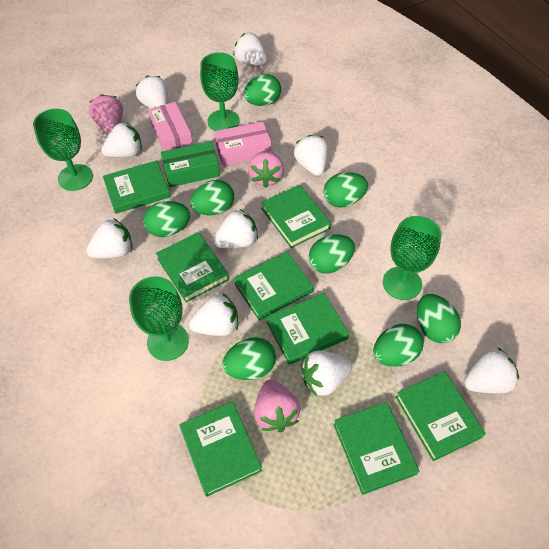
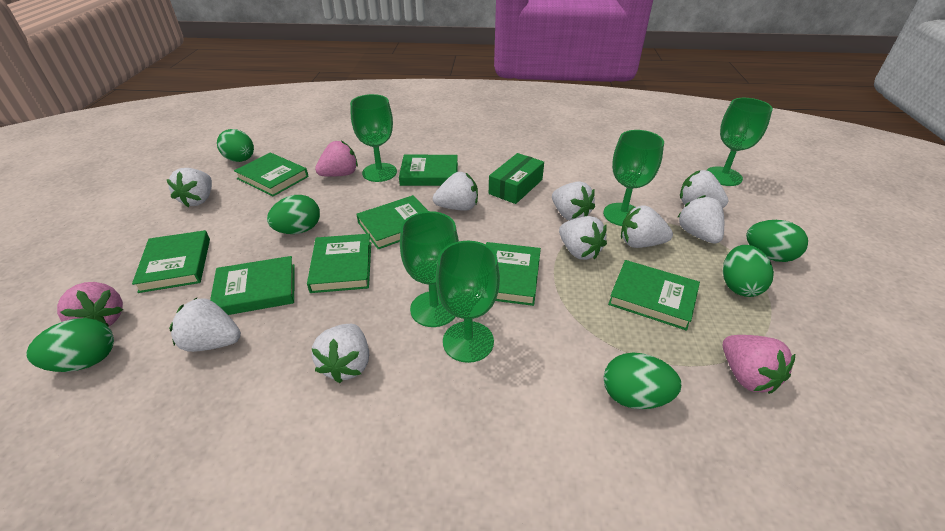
green egg: [143,201,190,237] [190,180,234,216] [222,337,276,380] [244,74,281,106] [309,234,355,274] [323,172,368,208] [373,324,424,367] [417,294,461,343] = 8 -> [26,318,114,372] [217,129,254,162] [267,195,320,234] [604,353,681,409] [723,245,774,297] [746,220,808,262] = 6
green goblet: [33,109,93,191] [129,276,189,361] [200,52,240,131] [383,216,442,300] = 4 -> [350,94,397,182] [400,211,459,327] [436,241,500,363] [603,130,664,226] [707,98,773,186] = 5
pink box: [148,102,193,151] [215,122,271,166] = 2 -> none = 0

